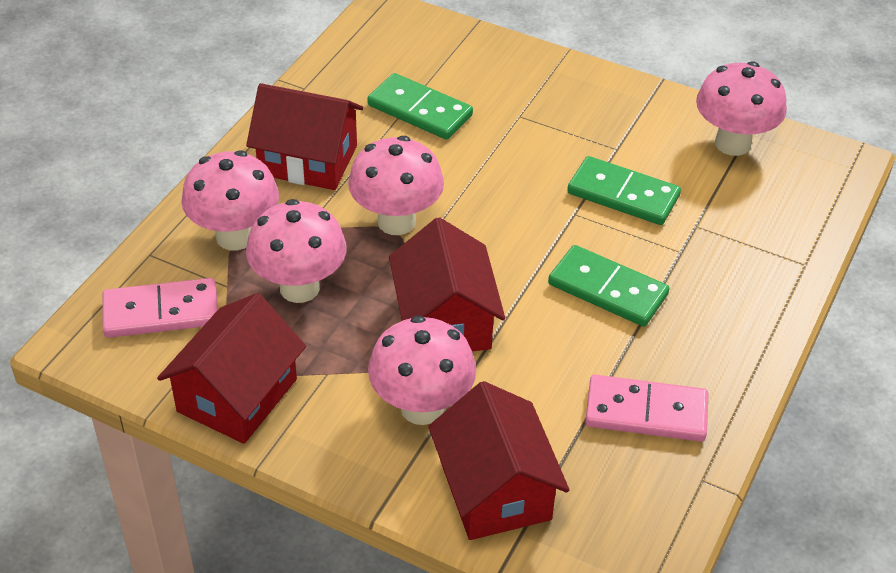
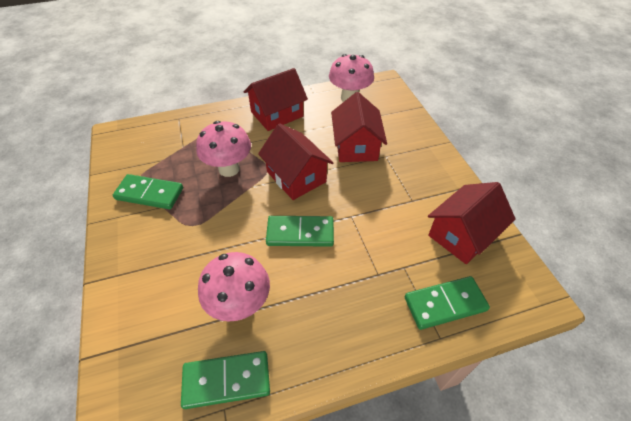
green domino: [367,73,473,140] [548,245,669,327] [567,156,681,225] = 3 -> [113,174,183,209] [181,351,270,409] [266,216,334,247] [405,276,490,330] = 4
pink domino: [102,278,218,338] [585,375,709,442] = 2 -> none = 0
pink mushroom: [181,150,279,250] [246,199,346,303] [348,136,444,235] [368,315,476,425] [696,61,787,156] = 5 -> [196,121,251,177] [198,252,270,322] [329,54,374,102] = 3

